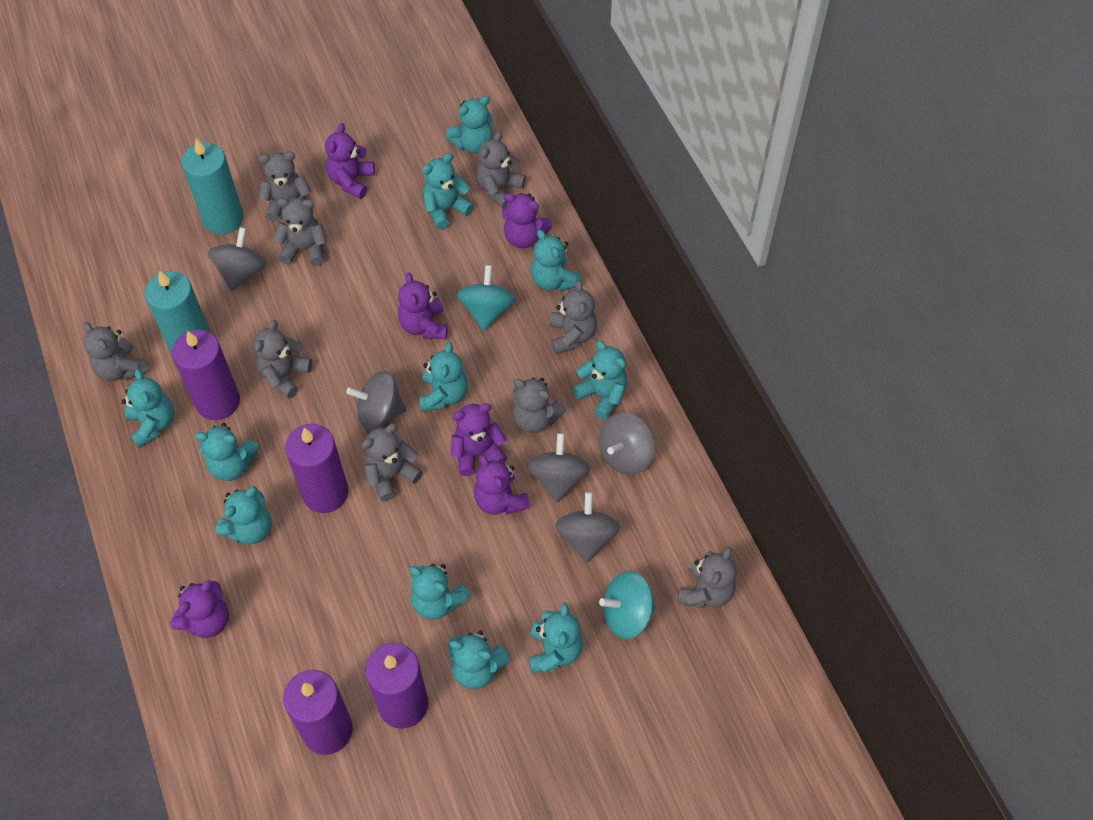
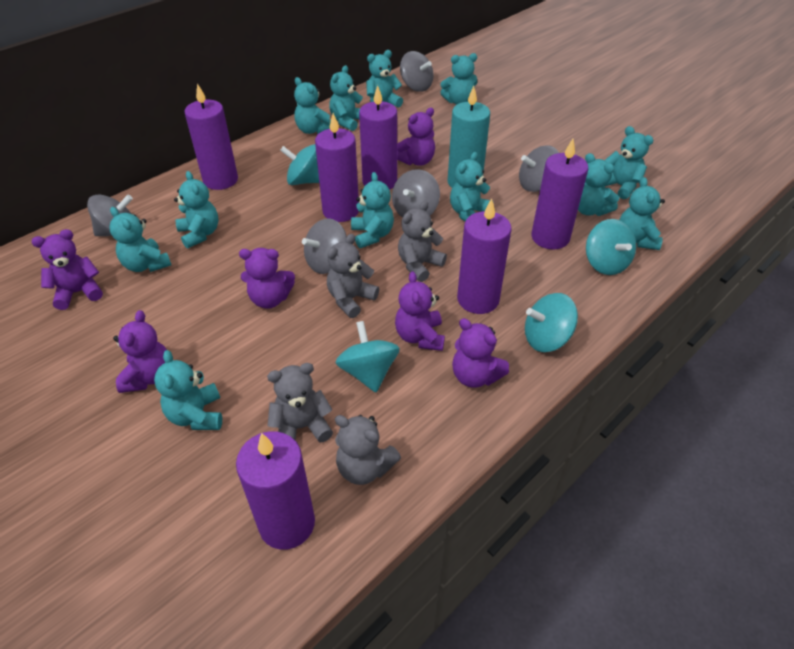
grey teddy bear: [83,322,149,381] [253,320,312,398] [259,151,311,222] [273,198,327,266] [362,424,423,501] [476,131,526,209] [512,377,566,433] [549,280,597,354] [677,547,737,608] = 9 -> [267,363,333,442] [327,234,379,318] [335,415,401,485] [398,201,447,282] = 4
purple candle: [172,330,240,420] [283,670,353,755] [285,424,348,513] [365,643,428,729] = 4 -> [185,83,238,190] [236,431,315,550] [315,113,359,222] [359,85,397,189] [457,198,512,314] [532,139,588,249] = 6
turquoise candle: [145,270,210,354] [182,139,244,235] = 2 -> [447,86,490,188] = 1
turquoise spinning top: [457,265,516,331] [599,571,656,639] = 2 -> [280,144,319,185] [336,321,400,392] [525,293,578,352] [586,219,636,275] = 4
turquoise teddy bear: [122,369,174,448] [195,423,260,481] [215,486,271,544] [409,564,471,620] [419,342,468,411] [422,153,474,230] [446,96,493,153] [449,630,510,689] [529,603,583,673] [531,229,582,291] [572,341,627,420] = 11 -> [110,207,171,272] [154,350,222,430] [174,171,219,249] [294,77,331,134] [329,65,363,131] [351,172,394,248] [366,50,403,108] [440,53,477,105] [450,152,490,221] [578,153,619,216] [605,126,654,199] [619,177,665,250] = 12

